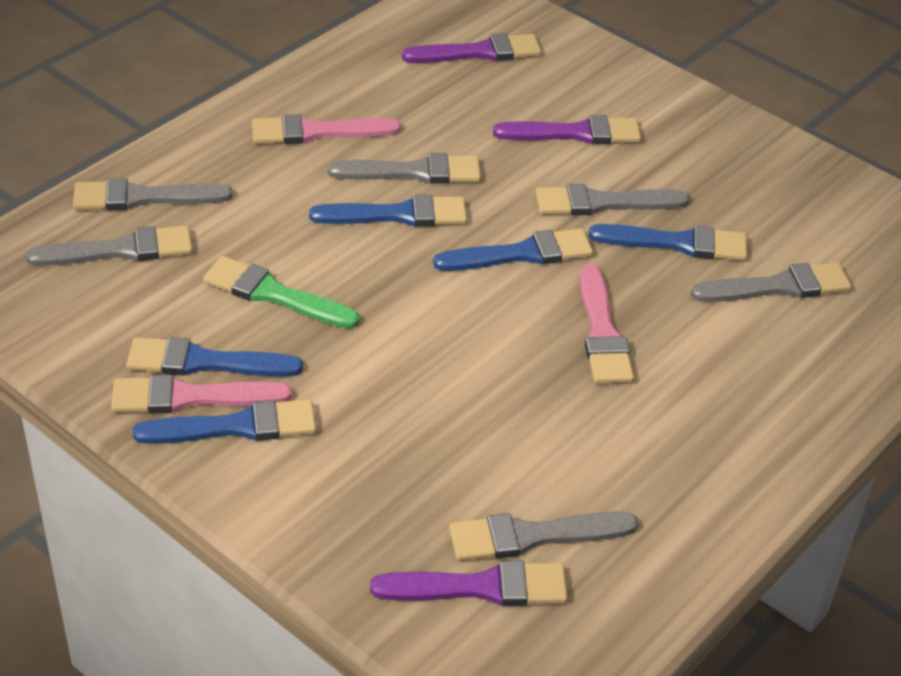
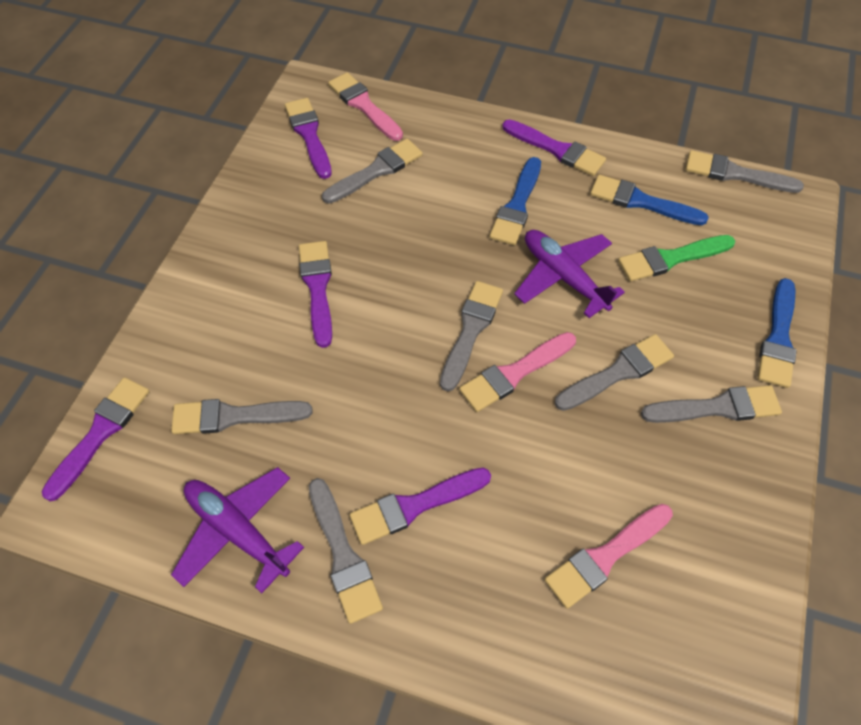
blue brush: [126,337,303,377] [133,399,316,444] [309,195,467,227] [433,228,593,271] [589,224,747,261] = 5 -> [489,157,541,245] [590,175,709,225] [758,278,797,388] = 3
grey brush: [26,226,192,266] [73,178,233,210] [328,153,481,184] [449,512,638,561] [536,184,690,216] [690,262,851,302] = 6 -> [171,399,312,434] [309,478,383,624] [322,139,423,204] [440,281,503,391] [555,334,674,411] [641,385,782,423] [686,150,804,193] = 7
purple brush: [370,561,568,606] [402,33,541,63] [493,115,641,144] = 3 -> [42,377,150,501] [285,98,332,179] [299,241,332,348] [349,468,491,545] [502,119,606,176] = 5
purple plane: none = 0 -> [171,467,304,593] [514,230,625,318] = 2

